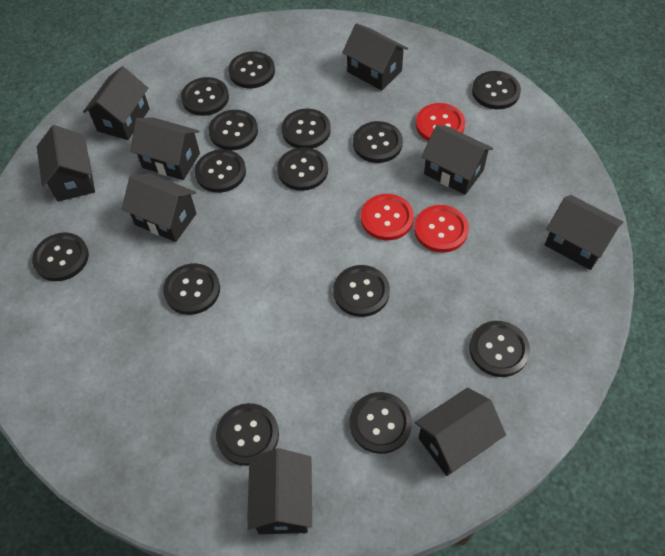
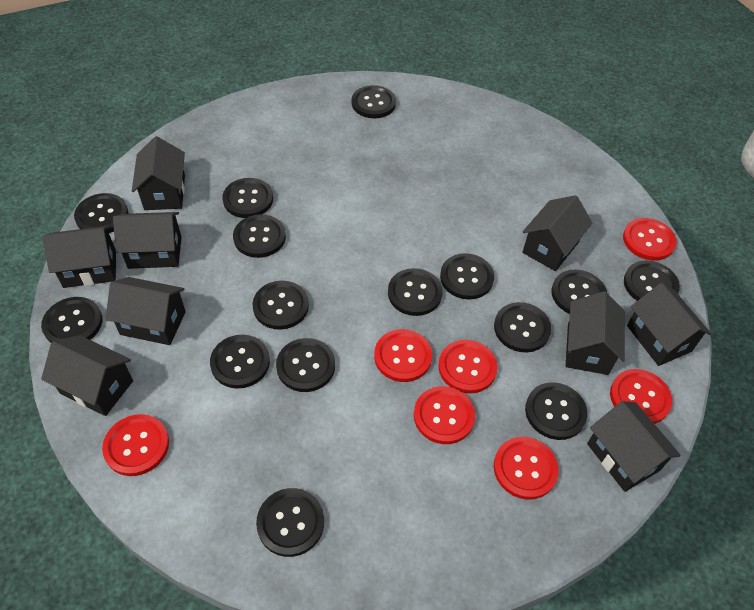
black button: [32,233,89,281] [163,263,220,315] [181,77,229,116] [195,149,246,193] [209,110,258,150] [216,403,279,466] [228,52,275,88] [277,147,328,191] [282,109,331,148] [333,265,390,317] [350,392,412,454] [353,121,403,163] [469,321,530,377] [472,71,521,109] = 14 -> [41,297,102,343] [74,193,129,233] [210,335,270,389] [222,178,273,218] [233,214,286,258] [252,281,309,330] [256,488,324,557] [276,338,335,392] [352,85,396,118] [388,268,443,316] [440,253,494,300] [494,302,551,352] [525,382,587,440] [551,270,607,314] [624,260,680,301] = 15
red button: [361,194,414,240] [414,205,469,253] [416,103,465,141] = 3 -> [102,414,169,476] [374,329,432,382] [414,386,475,444] [438,340,498,394] [494,437,559,500] [610,369,672,424] [623,218,677,261] = 7

